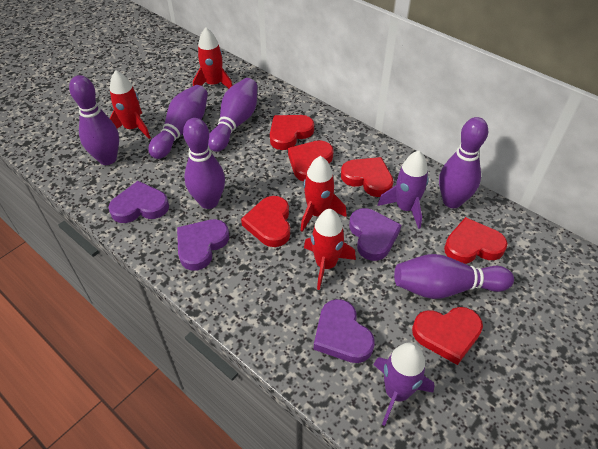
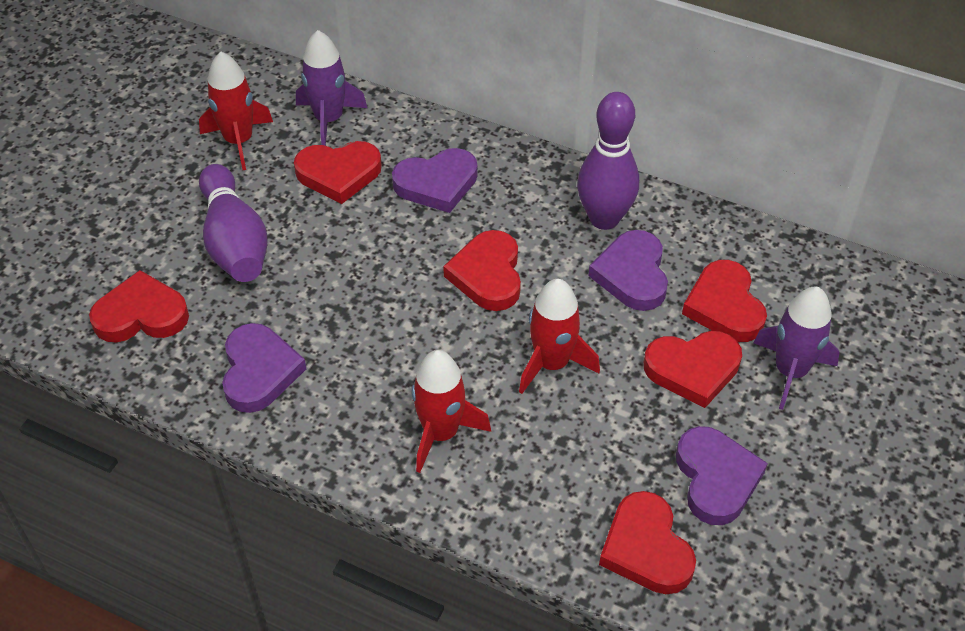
purple bowling pin: [69,75,119,165] [148,85,208,159] [183,118,225,209] [208,78,257,152] [394,254,514,299] [439,117,488,208] = 6 -> [199,164,268,282] [577,92,639,230] = 2
red rocket: [110,70,151,139] [193,28,233,88] [300,156,347,232] [304,209,356,290] = 4 -> [199,52,273,170] [412,350,491,473] [519,279,600,394] = 3

